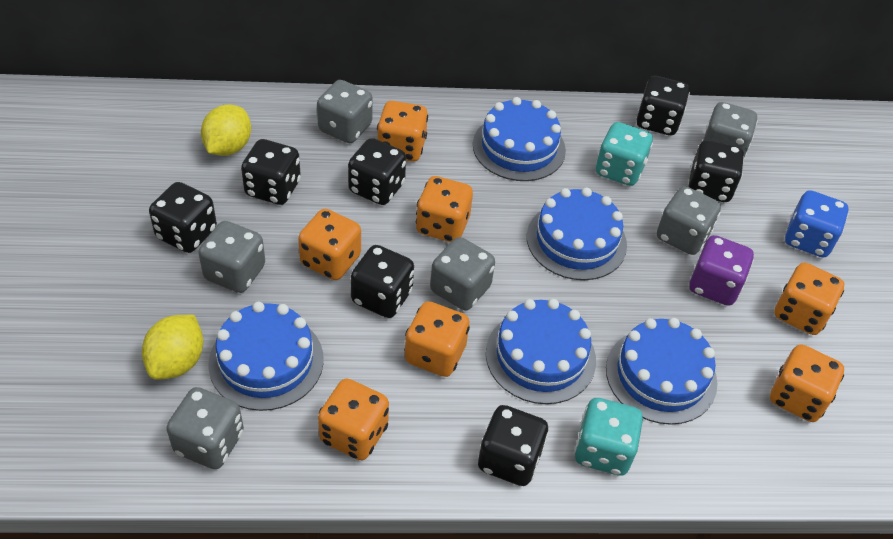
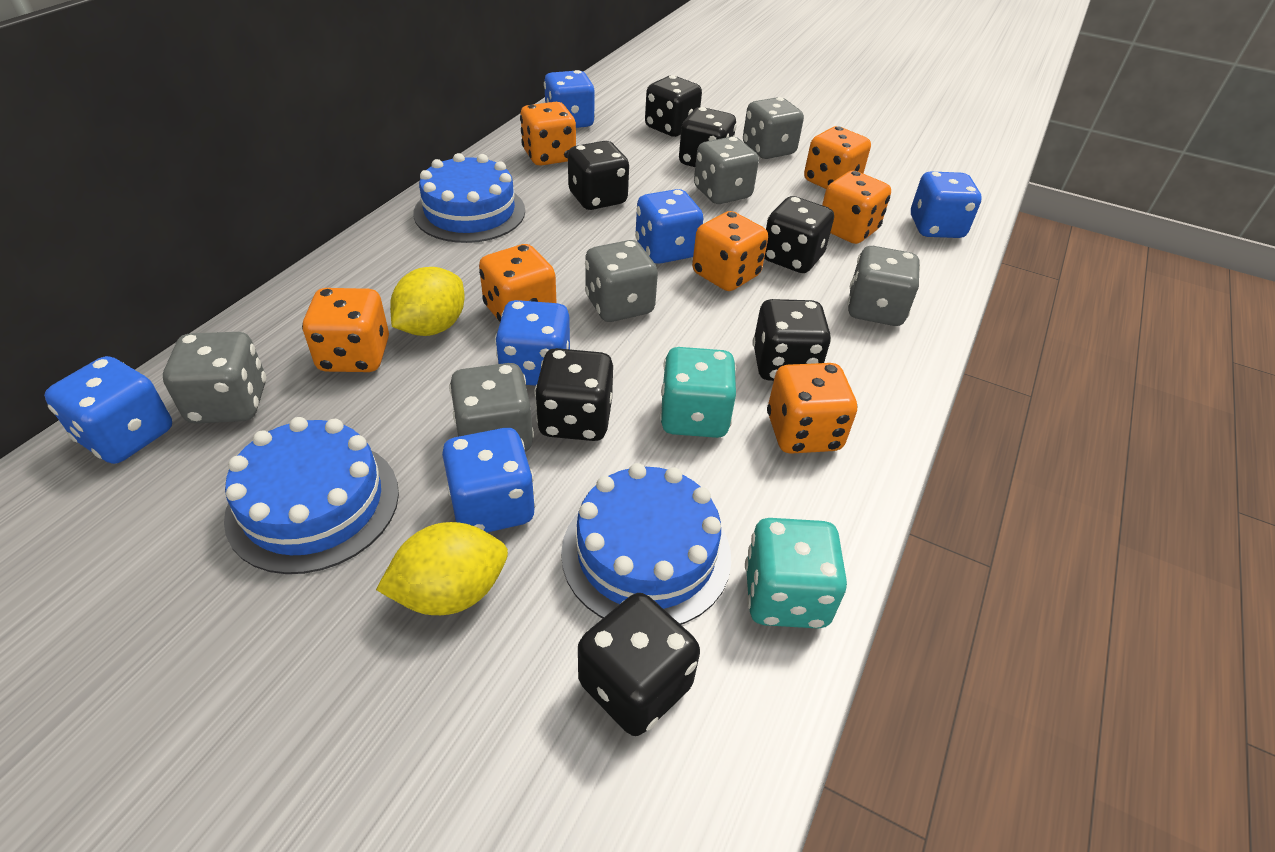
blue cake: [208,302,324,411] [473,97,566,181] [486,299,596,404] [527,188,627,280] [606,318,717,425] = 5 -> [224,417,399,574] [414,153,525,243] [561,463,731,625] = 3
blue dice: [785,190,849,257] = 1 -> [44,356,172,464] [442,428,536,533] [495,300,570,386] [544,70,595,128] [635,189,703,264] [911,171,982,238] = 6
purple dice: [689,235,754,306] = 1 -> none = 0

